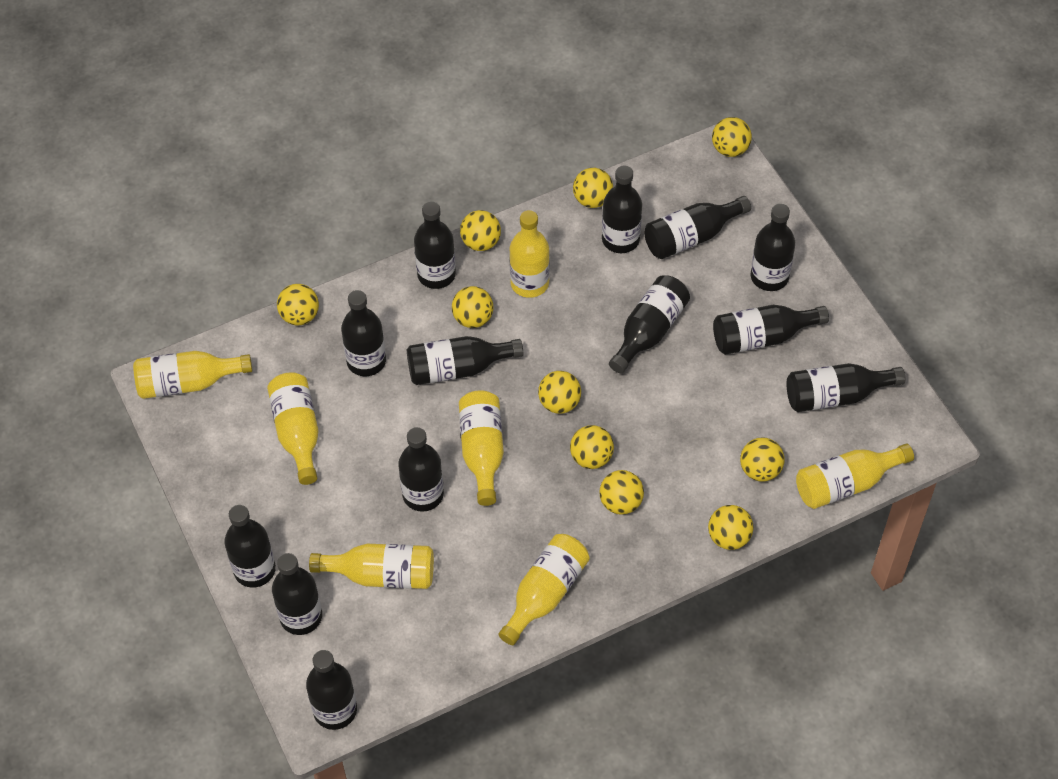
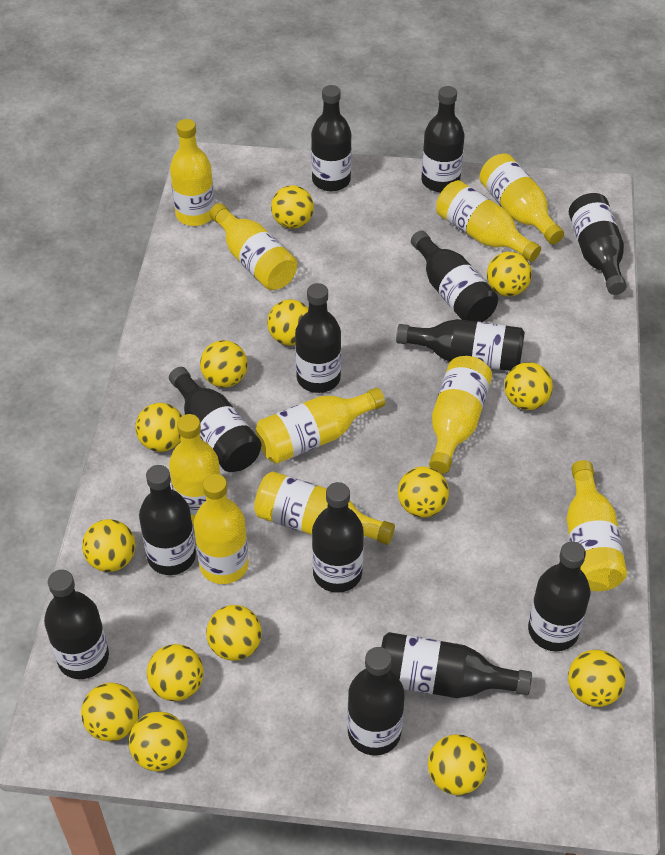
yellow ball: [277,284,319,325] [452,286,493,328] [460,210,501,251] [538,371,581,414] [570,425,614,469] [573,168,613,208] [599,470,644,515] [708,505,753,550] [712,117,752,157] [740,437,784,482] = 10 -> [81,683,139,741] [82,519,135,572] [129,712,188,771] [135,403,182,452] [147,644,204,701] [200,340,248,388] [206,605,262,661] [267,299,309,346] [271,185,314,229] [398,466,449,518] [428,734,487,795] [487,252,532,297] [504,362,553,410] [568,650,626,707] = 14
yellow bottle: [133,351,252,399] [267,372,319,485] [309,544,434,589] [459,390,504,506] [498,534,590,645] [510,210,550,298] [796,444,914,509] = 7 -> [169,414,221,524] [170,119,215,226] [194,474,249,584] [210,203,297,290] [254,471,395,545] [256,388,385,464] [429,356,492,474] [436,180,541,262] [479,153,564,244] [566,460,627,591] = 10

